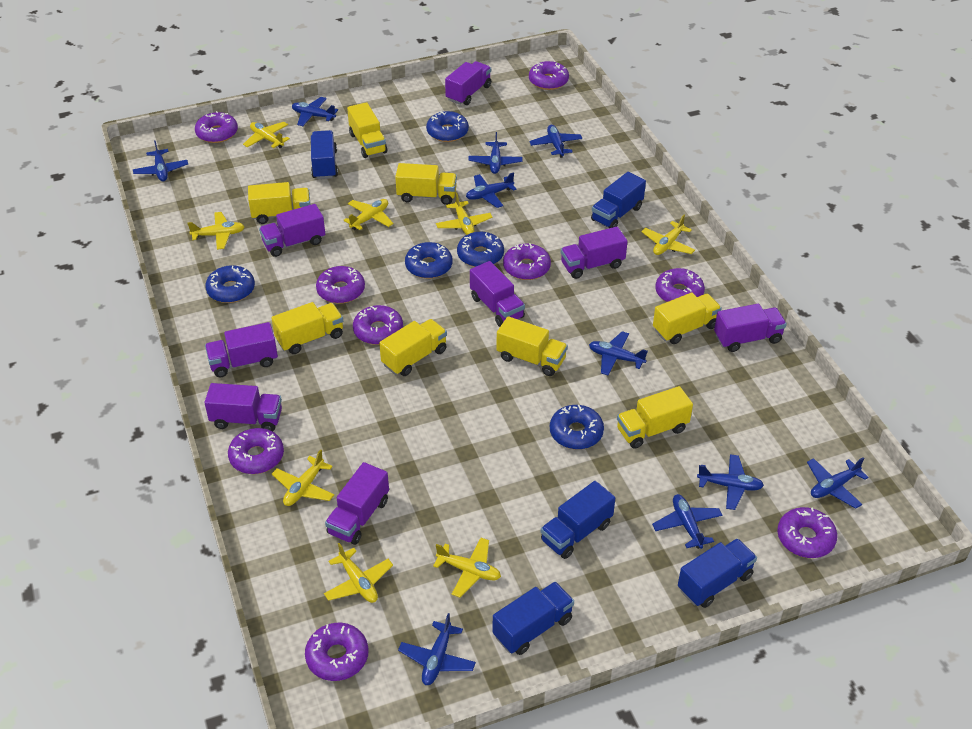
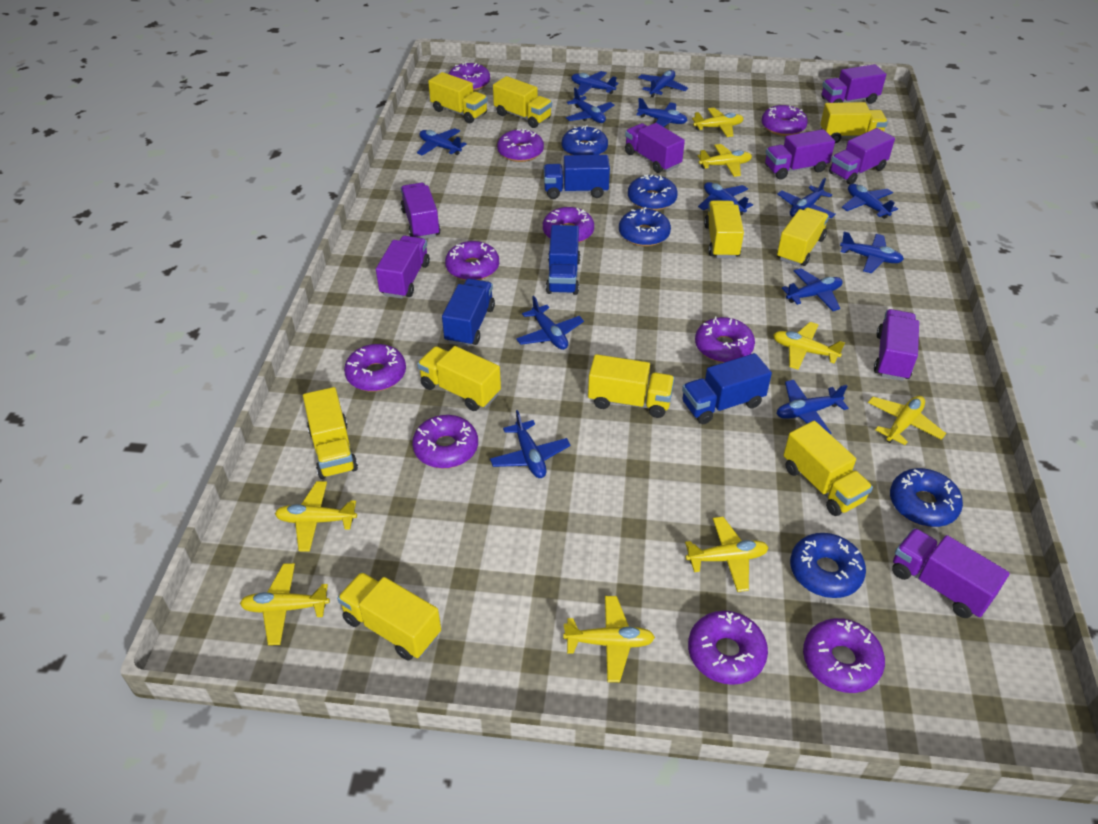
blue plane: [133,140,188,181] [292,97,338,126] [398,613,476,685] [466,172,516,208] [468,132,523,174] [529,125,582,158] [589,331,648,376] [652,494,723,549] [697,454,764,510] [807,457,869,509] = 10 -> [417,128,467,156] [490,410,571,478] [516,296,584,350] [566,88,614,123] [571,71,619,96] [636,98,688,127] [638,70,688,97] [698,182,753,215] [777,178,836,218] [777,380,848,434] [782,268,842,311] [840,232,904,273] [842,184,898,219] = 13
blue truck: [311,130,338,179] [493,581,574,655] [541,481,615,559] [591,172,646,228] [678,538,757,608] = 5 -> [442,279,495,347] [544,155,610,199] [546,225,580,295] [682,353,772,424] = 4
purple donut: [195,111,238,143] [228,428,284,474] [305,623,369,681] [316,266,365,304] [353,305,403,345] [503,243,551,280] [529,61,569,90] [656,268,705,302] [777,507,837,558] = 9 -> [344,344,406,391] [412,415,478,469] [445,241,499,281] [449,62,490,91] [497,128,544,162] [543,207,594,243] [688,611,768,685] [695,317,755,363] [761,105,808,136] [803,618,885,693] = 10
yellow truck: [248,182,310,224] [271,302,343,354] [347,102,387,158] [379,319,447,376] [395,163,457,205] [497,316,568,376] [617,386,693,449] [653,293,722,344] = 8 -> [303,387,358,479] [337,572,441,661] [417,346,501,411] [428,72,488,123] [493,76,552,128] [588,354,675,418] [704,200,744,258] [777,208,829,266] [783,421,873,516] [820,102,888,143] = 10

